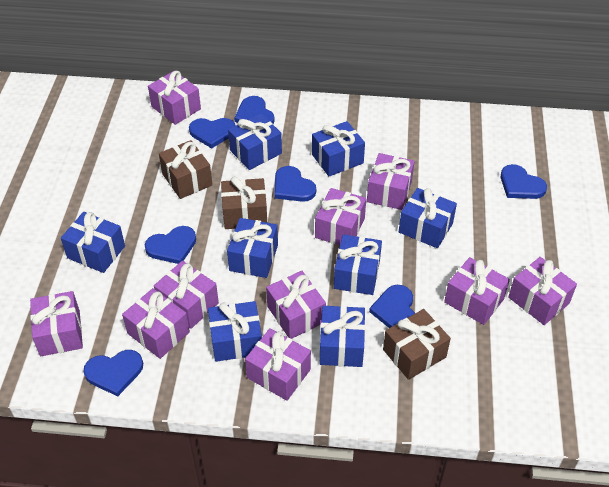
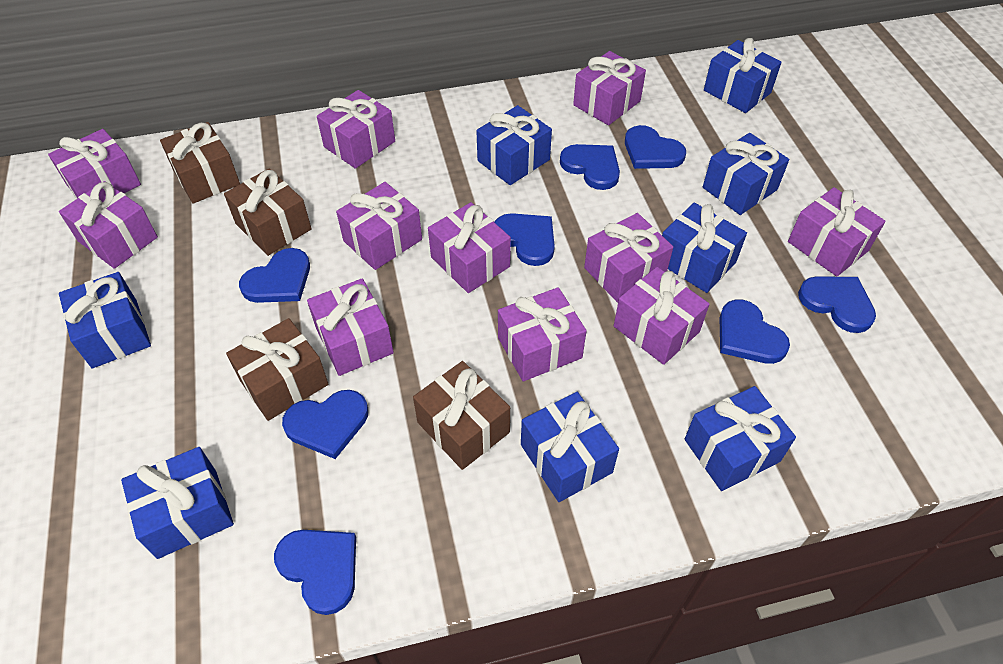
blue heart: [83,350,143,396] [145,226,196,264] [189,118,236,149] [234,96,275,124] [274,166,316,202] [369,285,415,328] [501,164,547,199] = 7 -> [239,248,310,303] [274,530,356,615] [282,390,368,459] [494,213,555,266] [560,144,620,190] [625,125,686,169] [719,300,790,364] [798,276,876,333] = 8
brown gift: [159,140,212,199] [221,176,267,229] [383,309,451,380] = 3 -> [160,122,240,203] [224,169,312,256] [226,318,328,421] [413,361,510,470] = 4
purple gift: [30,291,83,356] [122,288,190,359] [148,71,201,125] [154,261,219,329] [245,328,311,401] [266,271,326,339] [315,188,366,245] [367,153,415,210] [444,257,510,325] [508,257,577,325] = 10 -> [48,129,141,199] [59,181,158,269] [307,279,394,376] [317,90,395,169] [336,182,422,270] [428,202,511,293] [498,287,587,381] [573,51,646,125] [584,213,673,303] [614,267,710,365] [788,187,886,276] = 11

